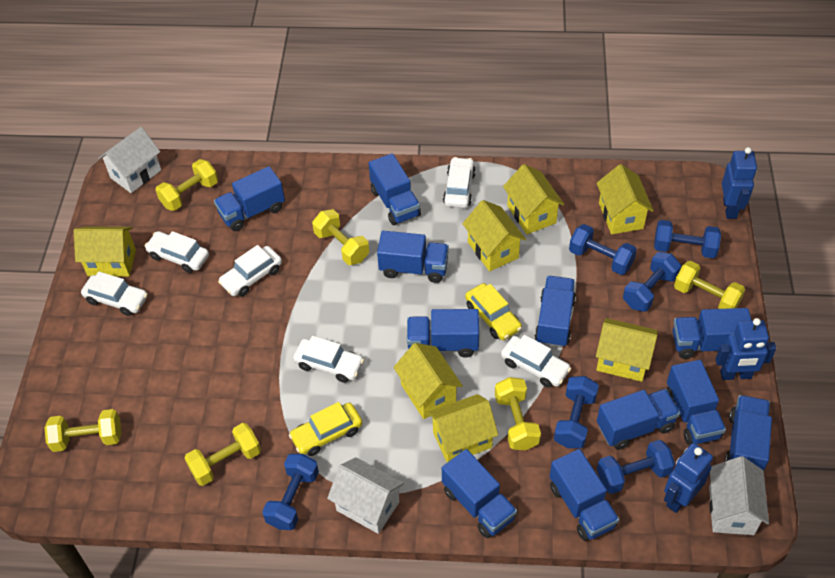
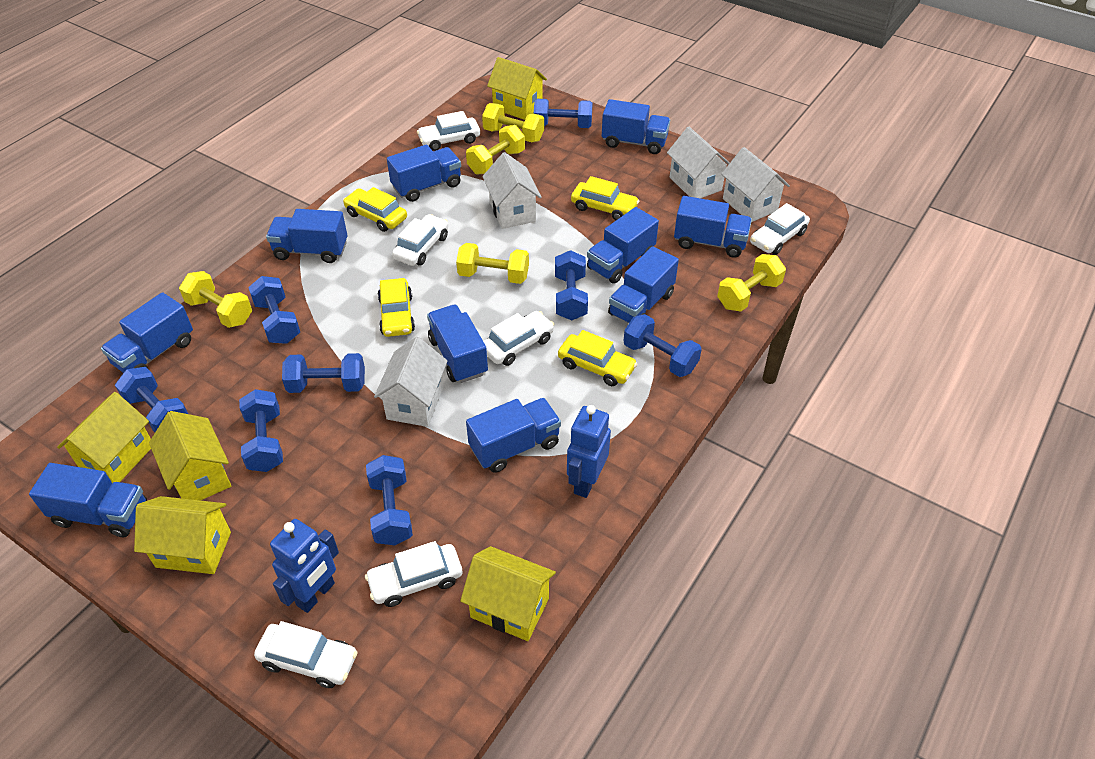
blue dumbbell: [262,454,319,530] [554,376,599,448] [569,224,637,275] [597,440,675,494] [623,252,681,312] [654,220,721,258] = 6 -> [115,367,188,432] [239,389,283,472] [248,276,300,344] [282,353,365,393] [366,455,413,545] [534,99,593,128] [555,250,588,320] [624,314,702,377] = 8
blue robot: [664,443,713,513] [715,318,776,380] [722,147,757,219] = 3 -> [270,519,339,613] [567,405,611,498] = 2
blue truck: [214,166,285,231] [369,153,421,225] [377,231,449,283] [407,309,479,358] [442,449,517,538] [535,276,576,348] [549,449,619,541] [597,389,680,450] [666,360,726,445] [673,308,752,359] [725,395,772,471] = 11 -> [29,463,147,537] [101,292,193,373] [266,209,348,263] [387,144,461,202] [427,305,488,383] [466,398,561,473] [587,207,659,284] [602,99,670,154] [608,246,679,323] [674,196,752,258] = 10
white house: [98,127,161,193] [327,457,404,534] [709,456,769,535] = 3 -> [374,337,448,427] [482,152,542,229] [667,127,730,198] [721,147,790,222] = 4
yellow car: [289,402,362,456] [465,283,522,340] = 2 -> [343,187,407,232] [378,278,415,337] [558,330,637,386] [571,176,639,220] = 4
yellow dumbbell: [44,409,121,452] [155,159,218,211] [185,423,261,486] [312,209,369,265] [495,377,541,450] [674,261,745,309] = 6 -> [179,271,252,328] [456,243,529,284] [466,125,525,175] [482,103,544,142] [717,254,786,312] = 5
yellow house: [74,226,136,277] [394,343,463,419] [428,394,498,463] [462,200,526,271] [503,164,564,234] [596,318,658,382] [597,164,654,235] = 7 -> [57,392,151,483] [134,496,231,574] [149,411,231,500] [460,546,556,641] [487,57,547,120] = 5

